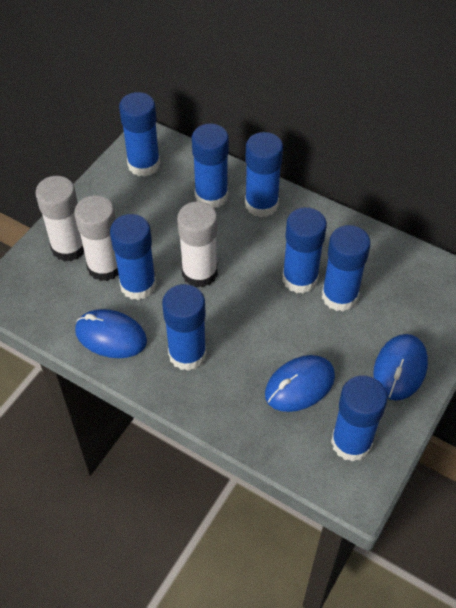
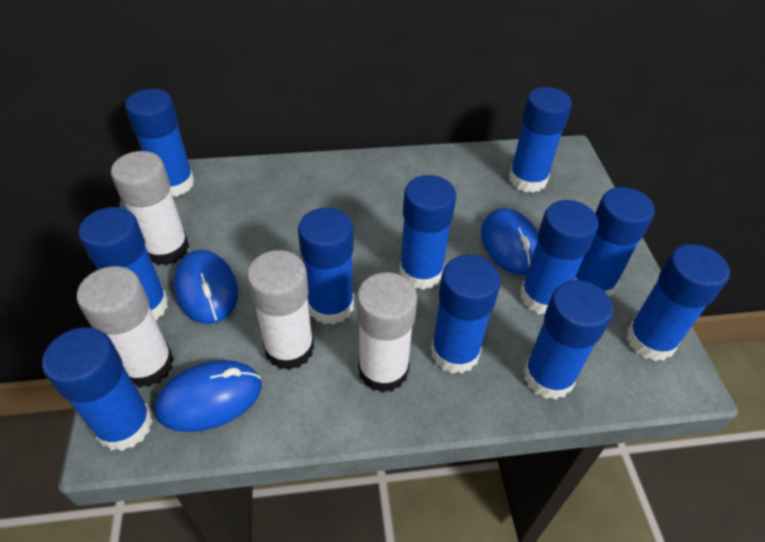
blue glue stick: [110,214,156,300] [119,92,160,177] [162,284,207,371] [192,124,229,208] [245,132,283,217] [282,207,327,294] [322,225,371,311] [331,375,388,462] = 8 -> [42,327,153,451] [79,207,168,321] [125,89,195,197] [298,208,354,325] [399,175,456,290] [431,255,501,374] [509,87,572,193] [520,200,599,314] [523,280,613,400] [574,187,655,297] [626,244,730,361] = 11
white glue stick: [35,176,84,262] [74,195,119,281] [177,201,217,288] = 3 -> [77,266,174,388] [111,151,189,265] [247,250,314,370] [357,272,418,393] = 4

